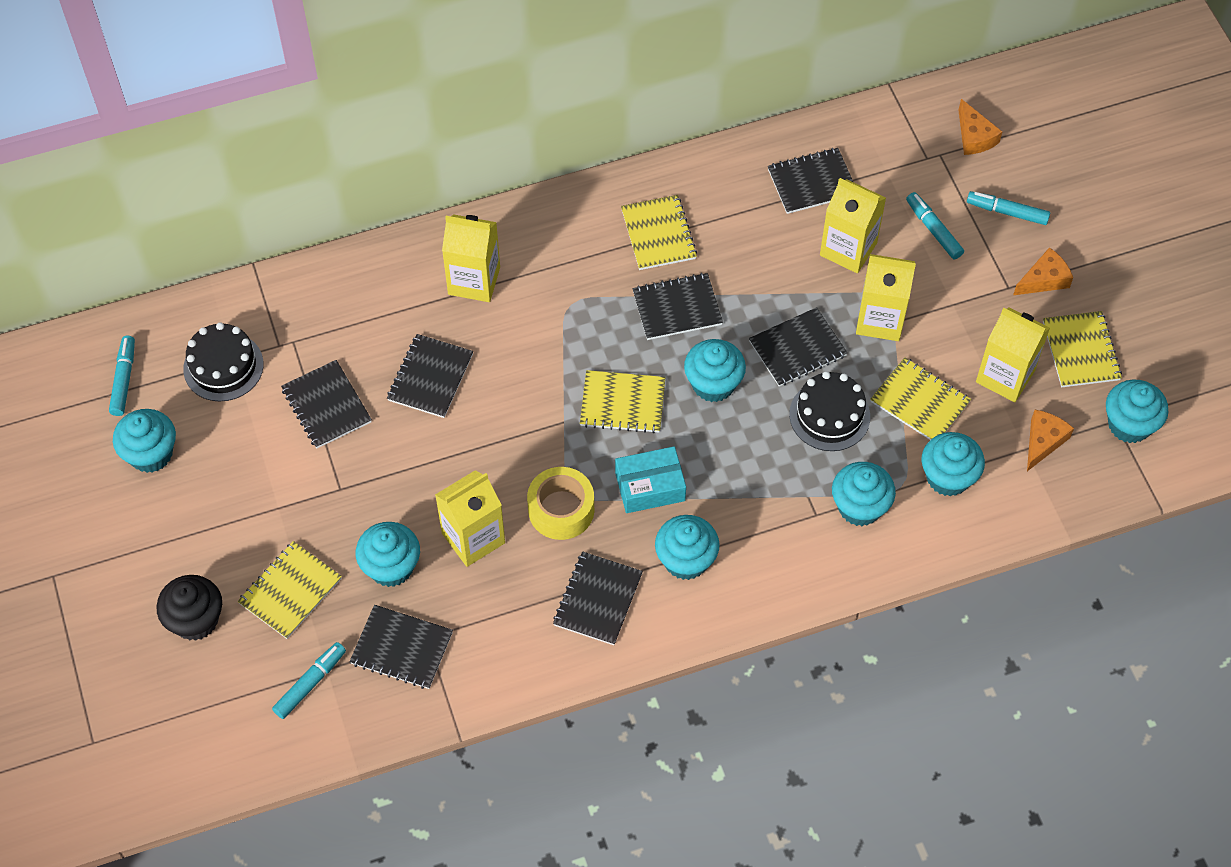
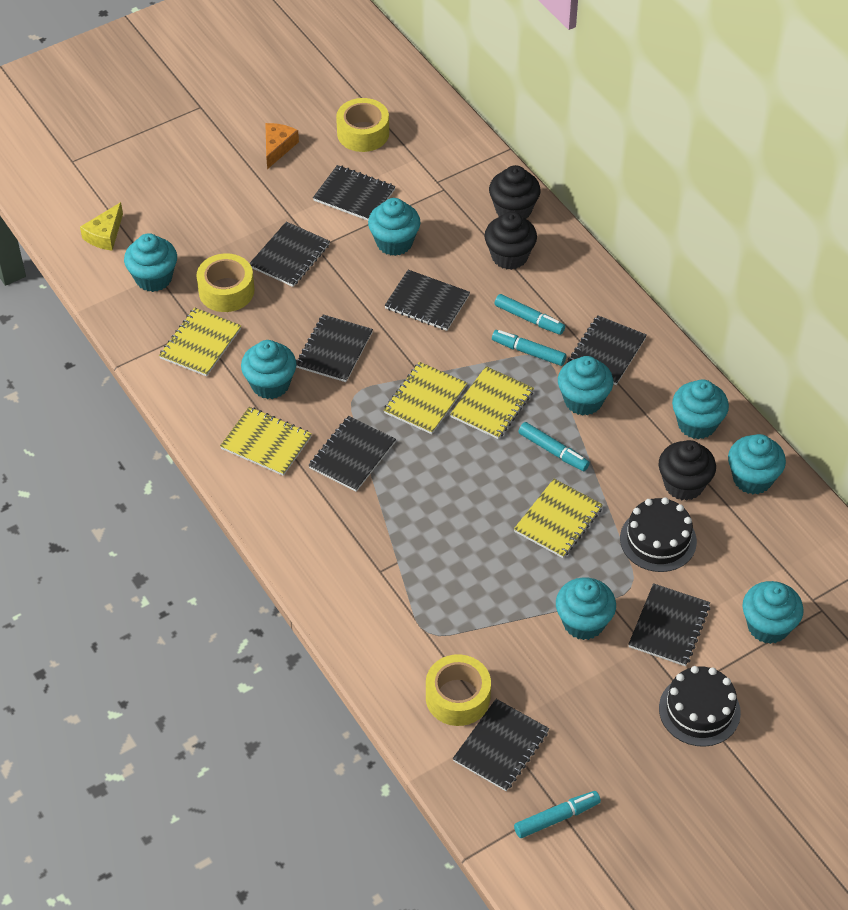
black cupcake: [156,575,222,641] = 1 -> [484,211,537,270] [489,165,541,219] [659,440,716,501] = 3
black notebook: [281,360,372,448] [349,605,453,689] [387,334,473,418] [553,551,643,645] [632,273,723,340] [749,307,847,387] [768,148,853,214] = 7 -> [249,222,330,287] [296,315,373,382] [308,416,396,492] [313,165,395,221] [384,270,470,331] [453,699,549,791] [567,315,647,385] [628,583,710,666] = 8
orange cheese: [959,99,1002,155] [1013,247,1073,295] [1027,410,1074,471] = 3 -> [265,123,299,169] = 1
turquoise box: [615,446,686,513] = 1 -> none = 0
turquoise cupcake: [113,409,176,473] [356,522,420,587] [655,515,720,580] [684,339,746,402] [832,462,896,526] [922,432,985,496] [1106,380,1168,443] = 7 -> [124,233,177,292] [241,340,297,399] [368,198,420,256] [556,577,616,640] [558,356,613,416] [672,379,729,439] [728,434,786,494] [742,581,804,644] = 8
yellow carton: [435,470,505,567] [442,214,500,302] [820,178,886,273] [856,254,916,341] [976,307,1050,402] = 5 -> none = 0
yellow cheese: none = 0 -> [80,202,123,251] = 1
yellow tape: [527,467,594,540] = 1 -> [197,253,255,312] [336,98,389,152] [426,654,491,726] = 3

